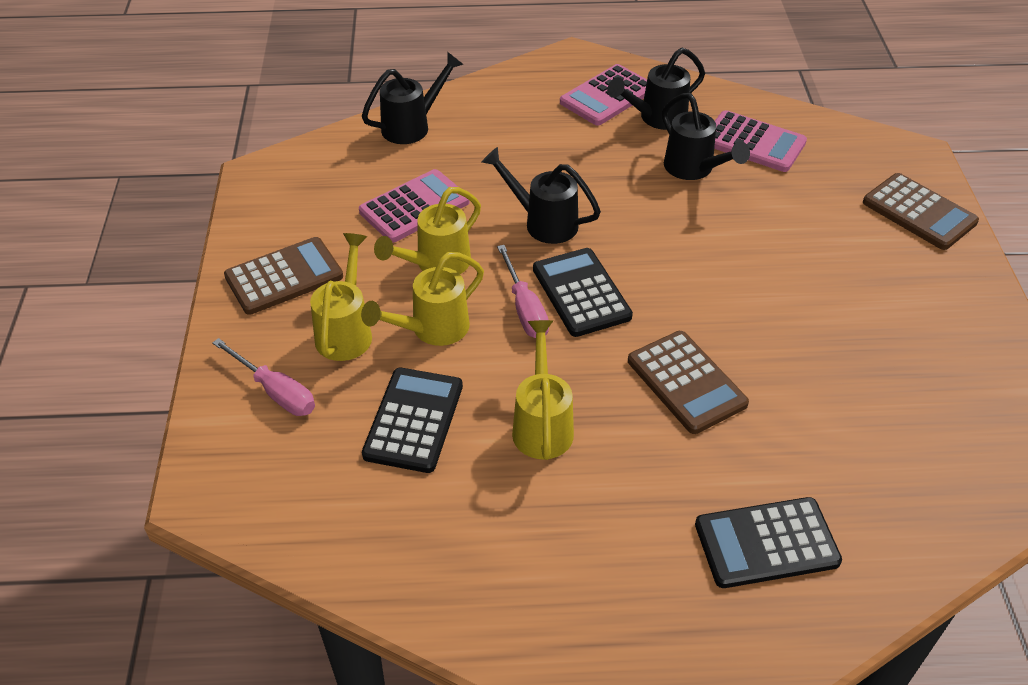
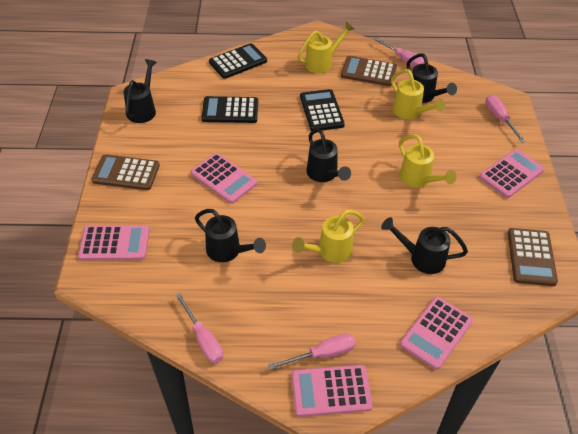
black watering can: [362,52,464,144] [482,147,601,244] [607,48,705,130] [662,93,750,180] = 4 -> [124,59,157,123] [195,209,266,262] [306,129,351,182] [381,217,468,274] [407,53,457,103] = 5
pink calculator: [359,169,470,242] [560,64,647,125] [714,110,807,172] = 3 -> [78,225,149,261] [191,153,257,204] [291,365,373,417] [400,296,473,370] [479,149,544,198] = 5
pink screwdriver: [212,338,315,416] [497,245,549,338] = 2 -> [176,293,223,363] [268,333,356,370] [374,38,425,67] [485,95,526,143] = 4

